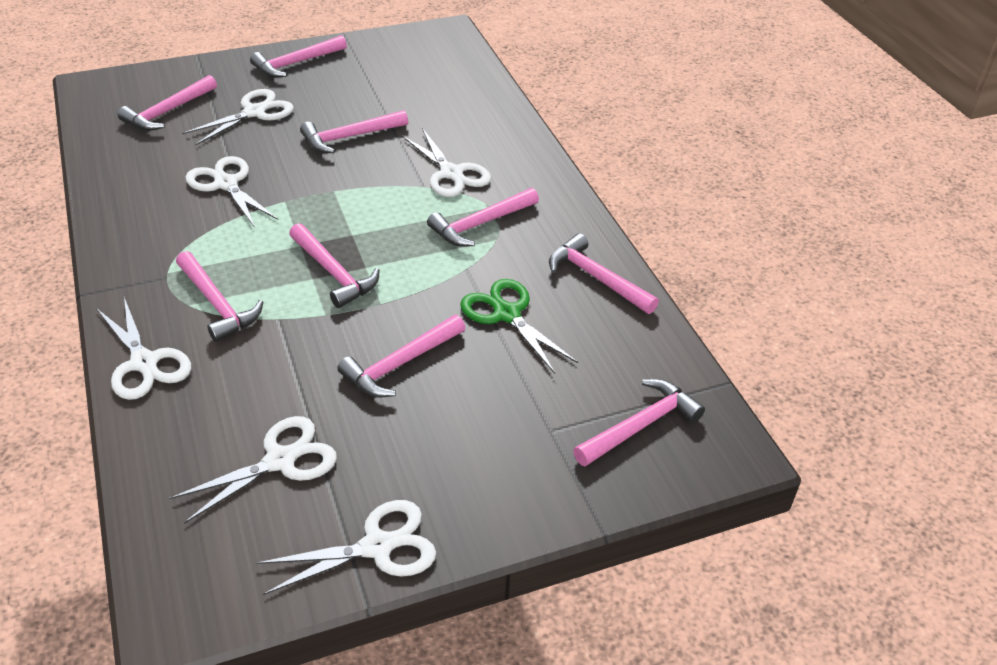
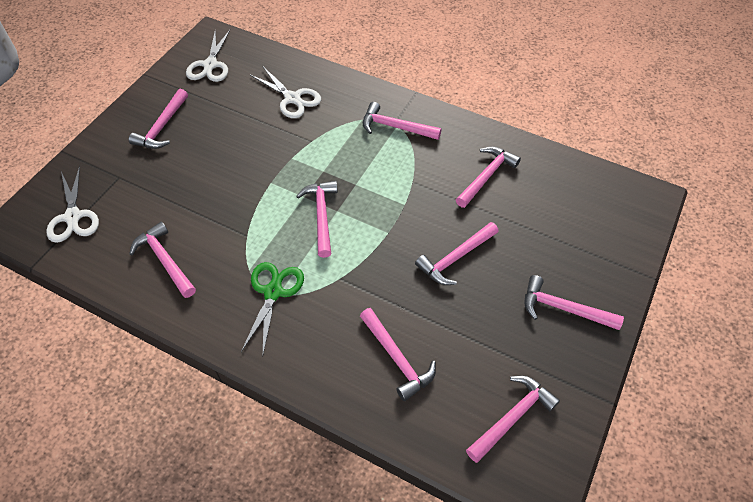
white scissors: [97,298,191,400] [169,416,337,524] [182,89,294,145] [185,156,278,228] [256,500,436,595] [402,128,491,197] = 6 -> [46,166,99,243] [186,30,230,82] [250,67,321,118] = 3

